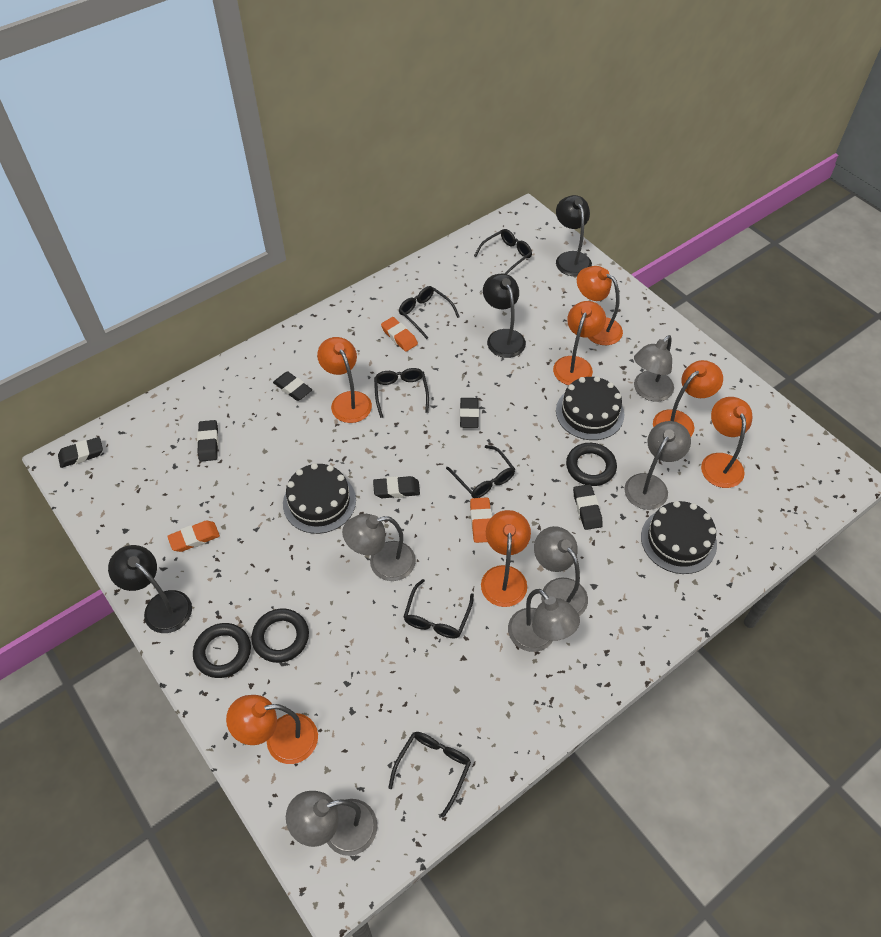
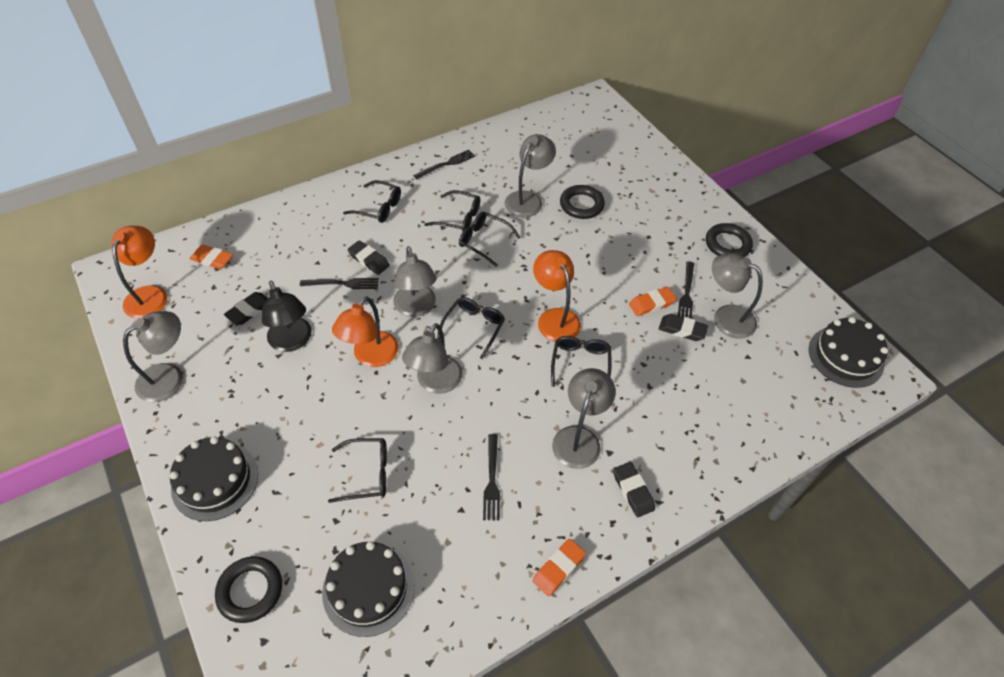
black eraser: [58,437,103,468] [197,420,219,462] [273,371,312,401] [373,476,420,498] [460,398,479,428] [573,484,603,530] = 6 -> [224,292,268,325] [347,240,390,275] [613,462,655,517] [659,314,708,341] = 4
black fork: none = 0 -> [300,278,379,289] [413,150,475,179] [483,434,500,521] [678,261,694,318] = 4
black lamp: [108,545,192,633] [483,274,526,358] [556,195,592,277] = 3 -> [262,281,312,352] = 1
orange lamp: [226,695,318,764] [317,337,372,423] [481,510,531,607] [553,301,606,385] [577,266,623,345] [653,360,723,437] [701,397,752,488] = 7 -> [111,226,167,319] [332,296,399,367] [533,250,581,342] = 3

